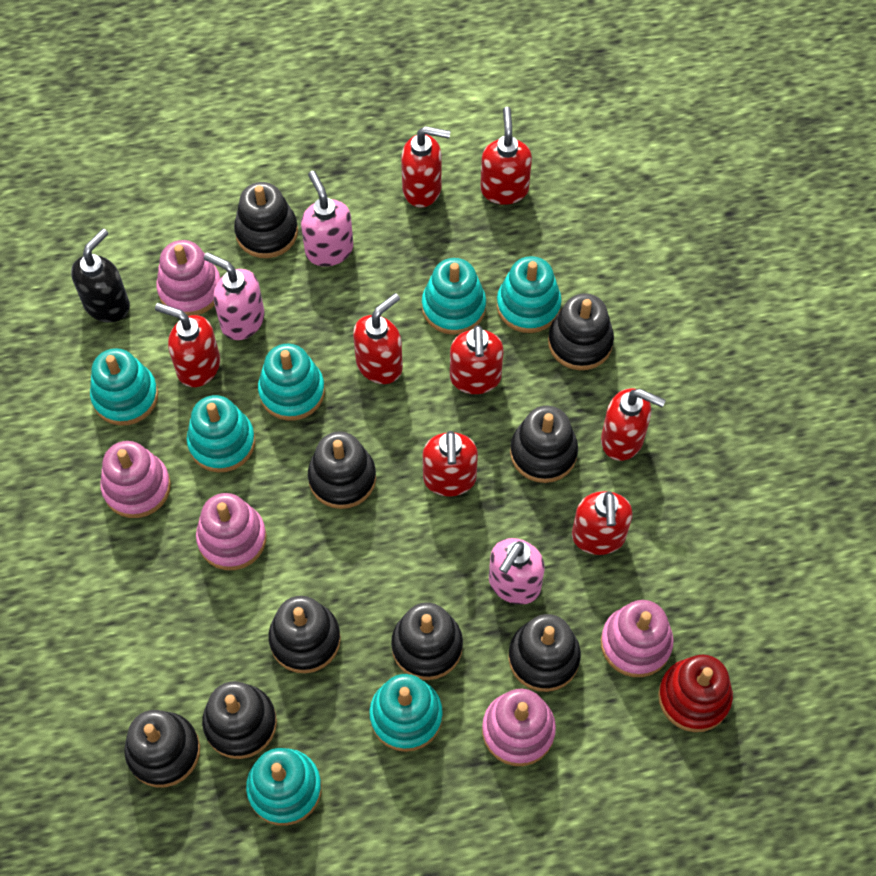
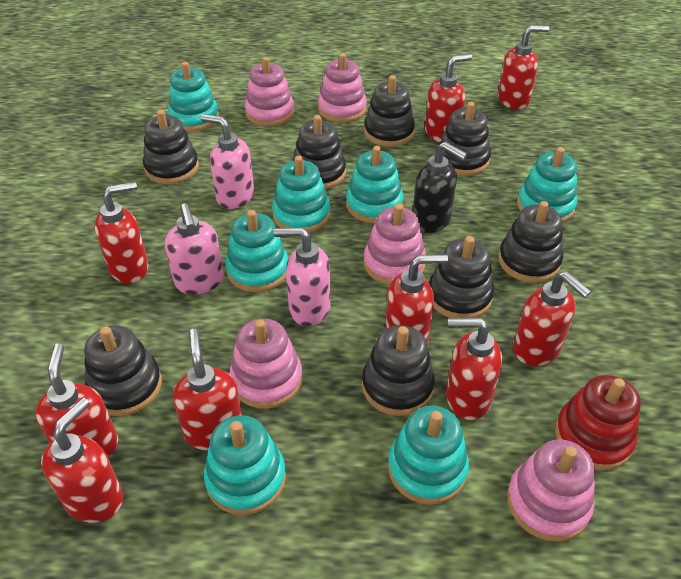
black stacking toy: [124,710,200,787] [202,681,277,759] [234,182,298,258] [268,596,341,673] [308,432,376,509] [391,602,463,680] [508,614,581,692] [510,406,578,483] [548,293,614,370] = 9 -> [84,325,162,416] [143,110,199,184] [292,115,346,189] [362,325,435,416] [364,75,415,147] [429,236,494,318] [439,102,491,176] [498,201,563,283] = 8
red soap dispenser: [155,303,220,387] [353,293,403,384] [401,126,451,208] [423,431,478,497] [450,325,504,394] [480,107,532,205] [572,491,633,555] [601,388,666,461] = 8 -> [35,344,118,457] [41,398,123,523] [95,182,148,283] [173,329,242,450] [385,254,448,344] [425,54,472,142] [446,318,502,420] [498,25,549,110] [513,271,591,366] = 9

